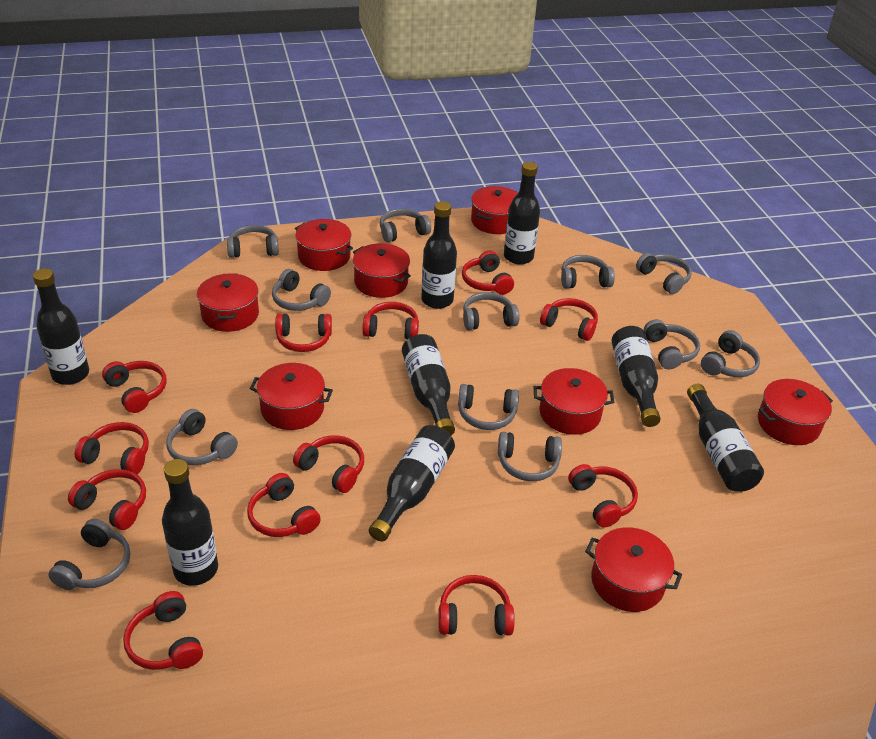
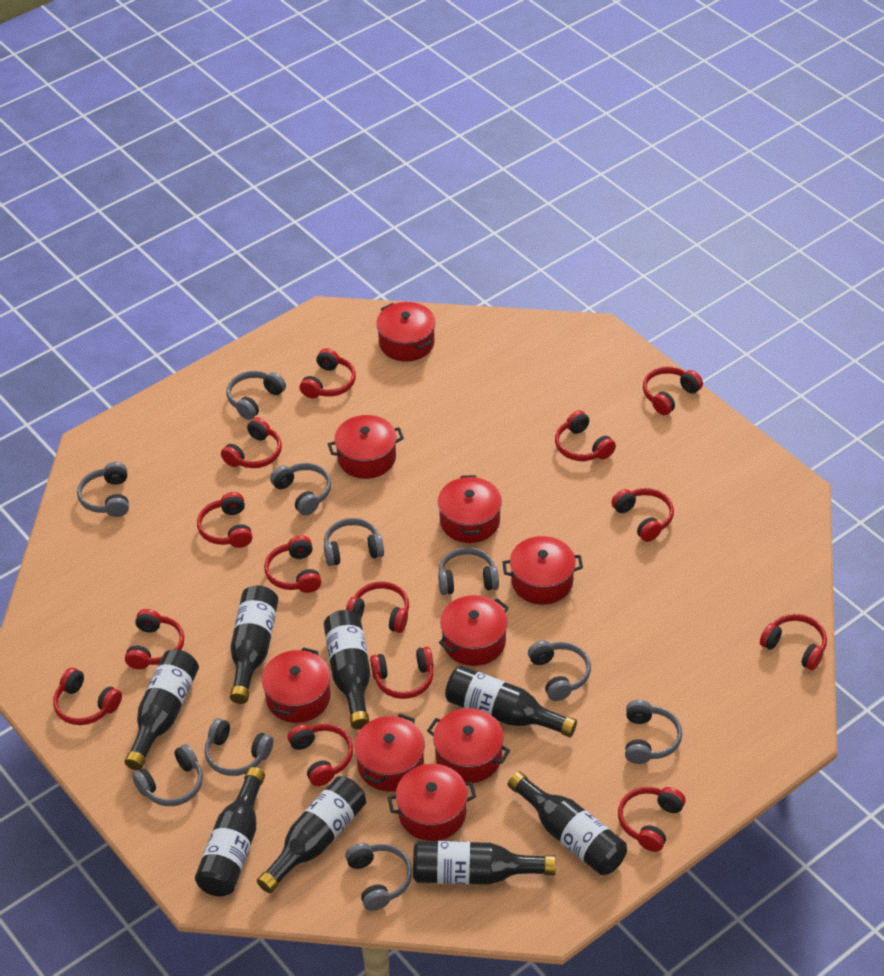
grey headphones: [48,519,130,590] [166,409,238,465] [227,225,279,258] [272,269,331,311] [380,208,431,242] [458,384,519,430] [463,292,519,330] [498,432,562,481] [561,255,615,288] [636,253,692,294] [644,319,700,369] [701,330,760,377] = 12 -> [77,462,129,517] [132,744,203,806] [204,718,273,776] [226,371,286,420] [270,463,331,515] [324,518,384,566] [345,843,412,911] [438,547,499,595] [528,641,591,701] [625,700,682,764] = 10
red headphones: [68,469,146,530] [75,422,149,474] [102,361,167,413] [123,591,203,670] [247,473,321,537] [275,314,332,352] [293,435,364,493] [362,302,419,339] [439,575,515,635] [462,251,514,295] [540,298,598,341] [568,464,638,527] = 12 -> [53,667,122,725] [125,609,184,669] [197,492,253,548] [221,417,282,468] [264,535,321,593] [288,724,353,786] [300,348,356,399] [346,581,409,633] [370,647,434,699] [555,410,616,461] [611,488,674,542] [618,786,686,852] [643,366,703,415] [760,614,827,670] = 14
red pot: [197,273,259,332] [249,363,333,430] [295,219,353,271] [353,243,411,298] [471,186,518,234] [533,368,614,435] [585,527,682,612] [758,379,833,445] = 8 -> [262,647,331,723] [328,415,404,479] [354,713,425,791] [376,302,436,362] [388,764,476,841] [427,708,510,783] [438,475,502,543] [439,595,509,666] [502,536,583,605] = 9

